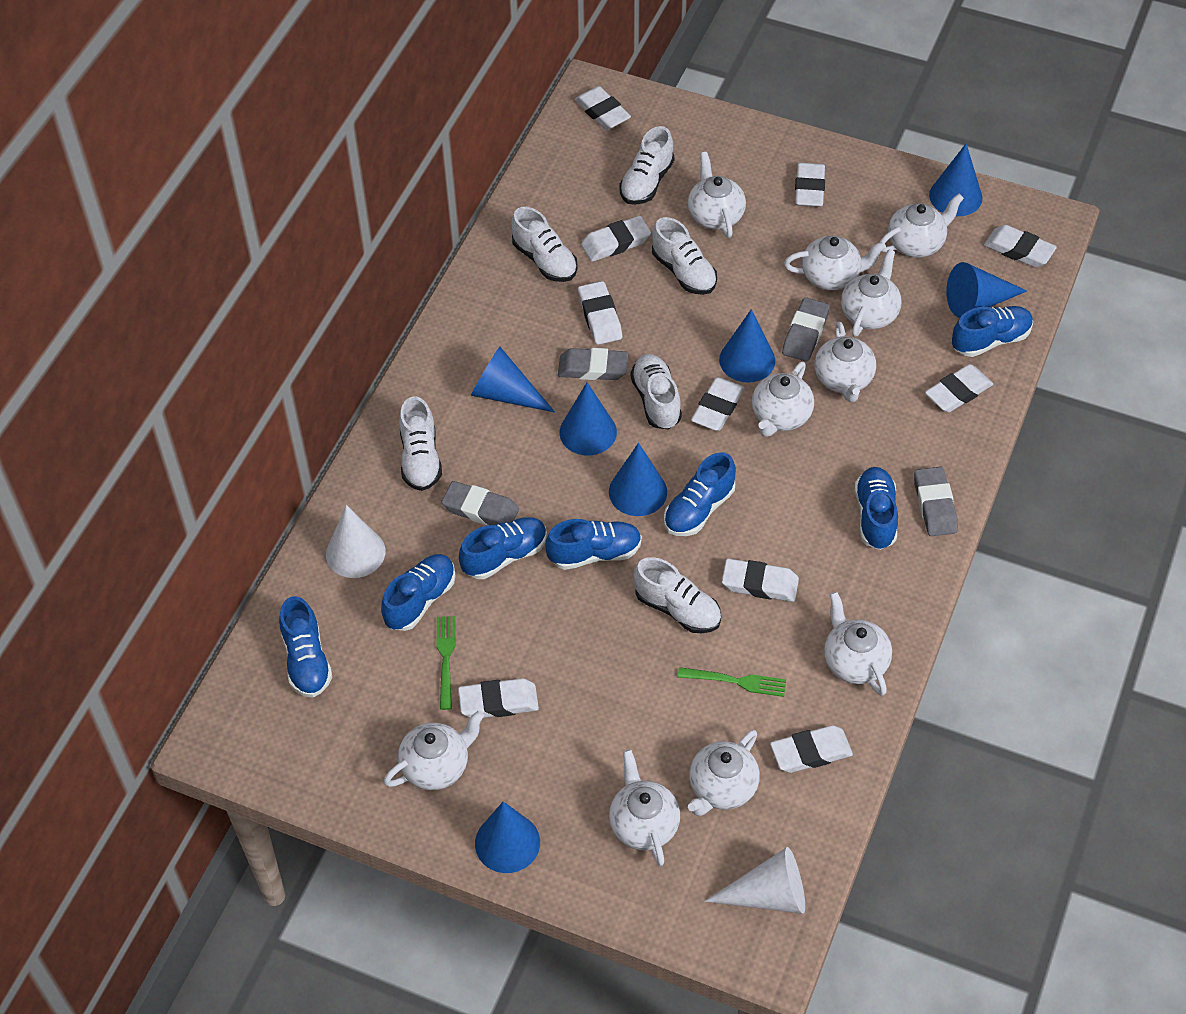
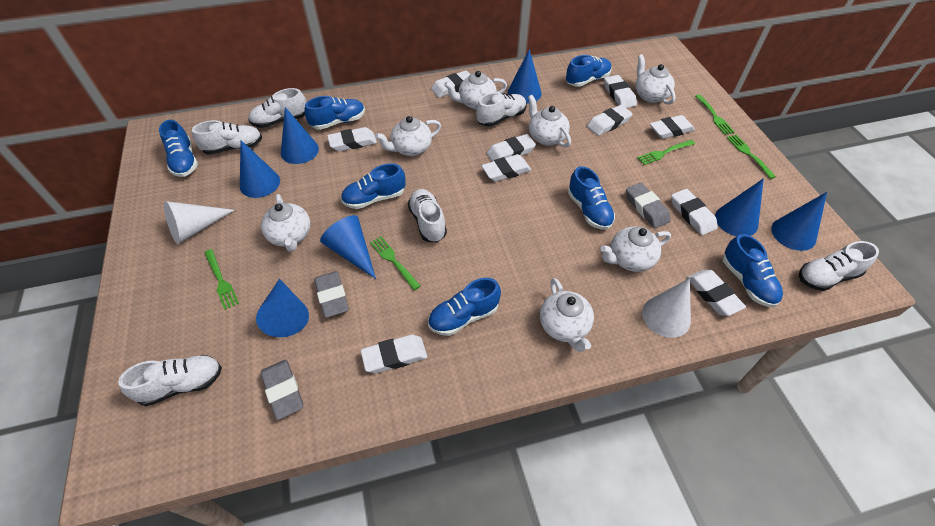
green fork: [436,616,456,710] [678,667,786,697] = 2 -> [204,249,239,310] [370,236,421,290] [637,140,695,165] [695,94,735,135] [727,135,776,179] = 5
grey eraser: [442,481,519,525] [558,348,629,380] [782,297,830,362] [914,467,958,536] = 4 -> [261,360,303,420] [314,271,349,318] [626,183,671,228] = 3
white teapot: [384,710,484,790] [609,749,680,866] [688,152,746,238] [688,730,760,816] [752,361,814,437] [784,236,886,290] [814,322,876,402] [824,592,892,696] [841,249,901,337] [879,194,964,257] = 10 -> [261,194,310,252] [375,116,441,156] [444,71,507,110] [528,95,571,148] [540,278,594,352] [600,227,671,272] [635,54,676,105] = 7

